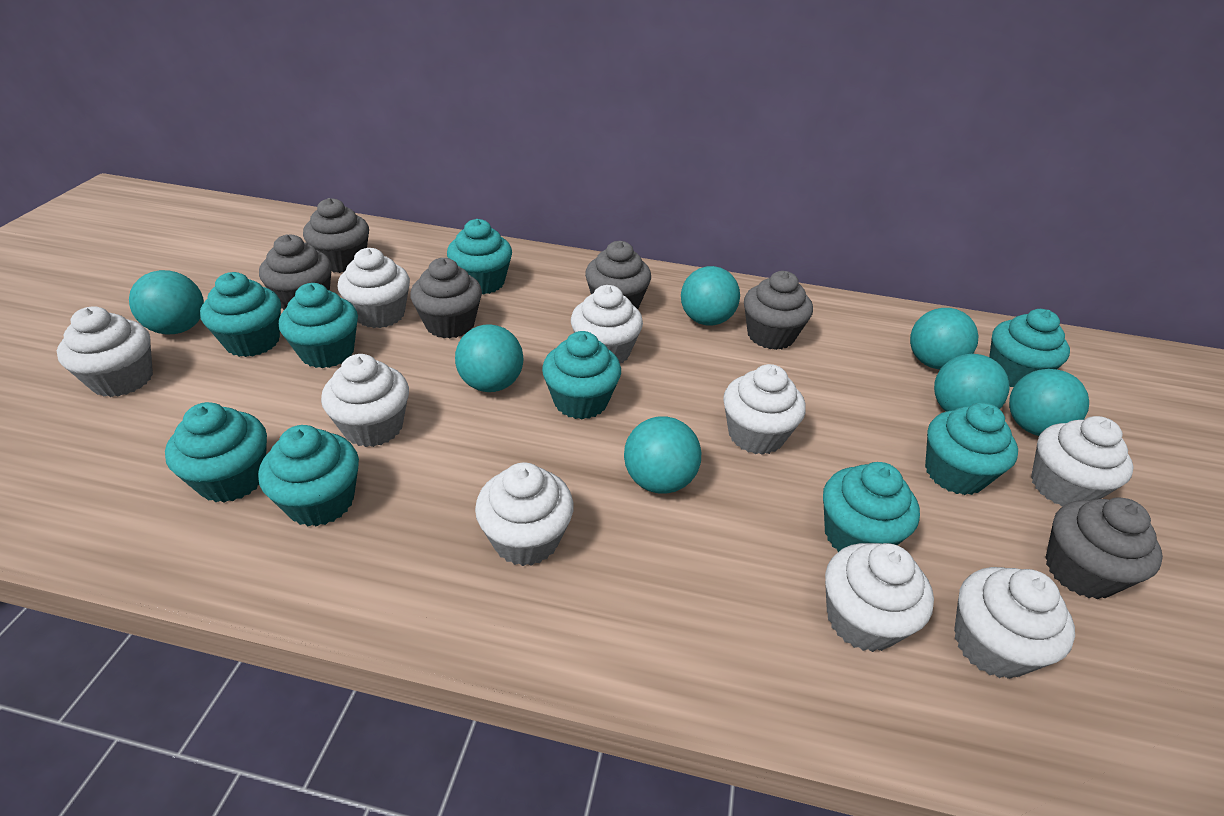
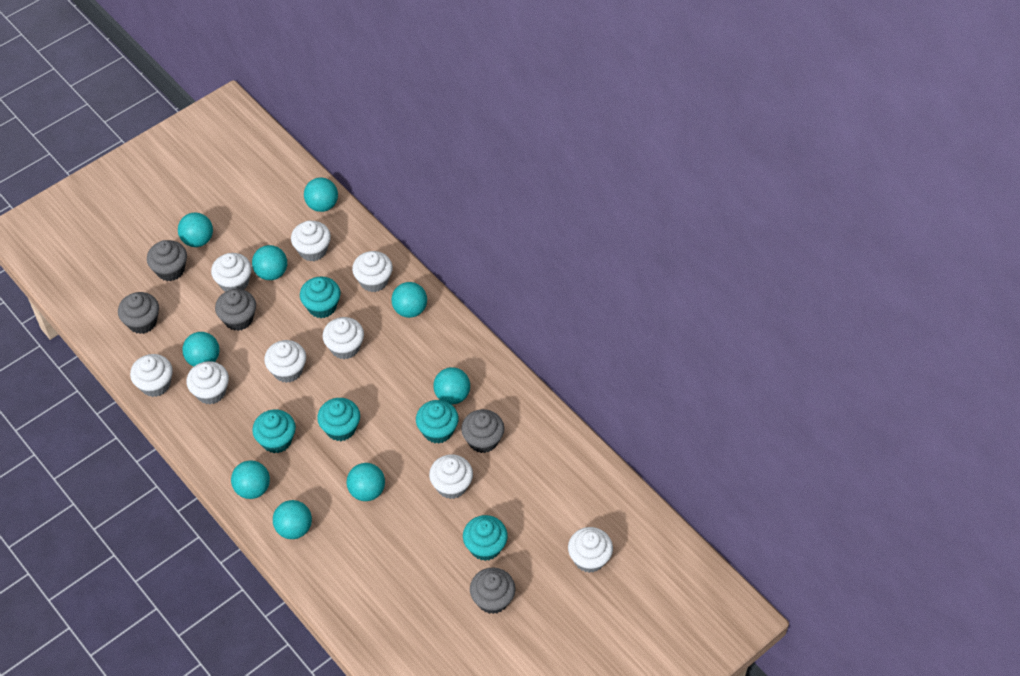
grey cupcake: [259,234,332,310] [303,198,369,273] [410,258,482,339] [585,241,651,309] [744,271,813,350] [1045,498,1163,599] = 6 -> [118,292,159,334] [147,240,187,281] [215,289,256,331] [461,409,504,453] [470,567,515,614] = 5
turquoise ball: [129,270,204,334] [455,324,524,392] [624,416,701,494] [681,266,740,325] [910,308,978,369] [934,354,1010,412] [1009,369,1089,436] = 7 -> [178,213,213,247] [182,332,219,367] [231,460,270,499] [252,245,287,280] [273,500,312,539] [304,178,338,212] [347,463,385,501] [391,282,427,318] [433,367,470,404] = 9
turquoise cupcake: [165,402,267,502] [200,272,281,357] [258,425,359,527] [279,283,358,368] [447,219,512,294] [542,331,621,420] [823,462,920,552] [925,402,1018,495] [989,309,1070,387] = 9 -> [252,410,296,453] [300,277,340,318] [317,398,360,441] [416,400,459,444] [463,515,508,561] = 5

